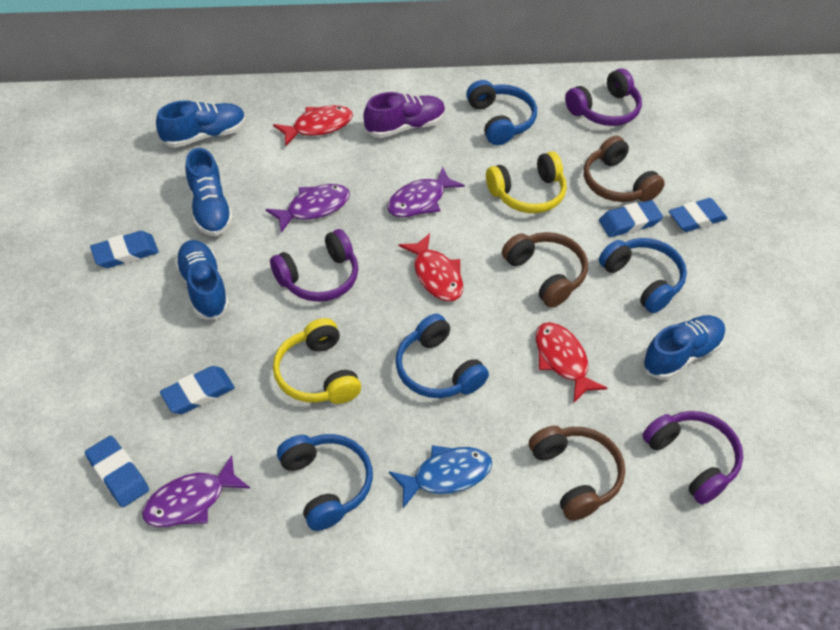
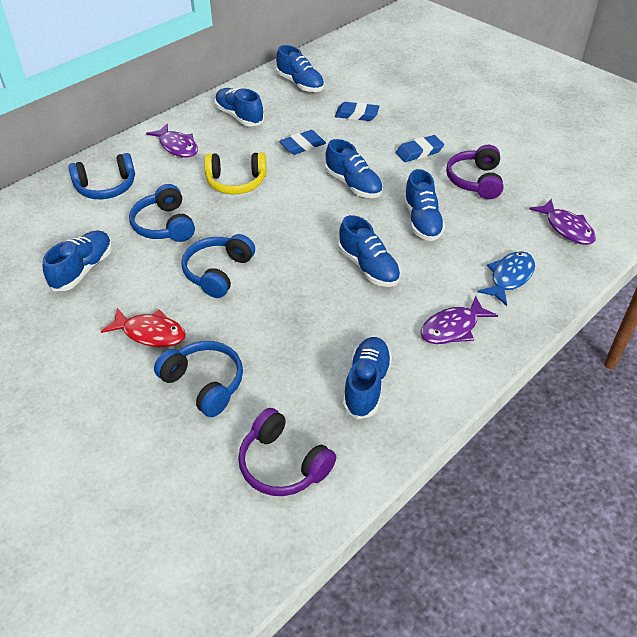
blue eraser: [85,436,149,507] [90,231,159,268] [160,366,235,414] [599,200,663,237] [669,198,728,232] = 5 -> [279,130,326,155] [335,102,379,121] [396,135,444,162] = 3
blue shoe: [156,100,246,148] [175,240,229,320] [185,148,233,236] [642,315,726,380] = 4 -> [43,230,112,291] [215,88,264,126] [276,45,325,92] [325,139,383,198] [338,215,401,287] [343,337,392,420] [403,169,445,241] = 7
brown headphones: [502,232,588,308] [529,426,625,521] [584,136,665,202] = 3 -> none = 0
purple headphones: [270,229,358,302] [565,68,642,126] [642,411,743,504] = 3 -> [238,408,336,496] [446,145,503,199] = 2
purple shoe: [363,92,445,138] = 1 -> none = 0
red fish: [273,105,353,146] [398,233,463,301] [536,322,607,402] = 3 -> [101,308,186,347] = 1
yellow headphones: [273,318,361,404] [486,151,567,213] = 2 -> [204,152,267,195] = 1

